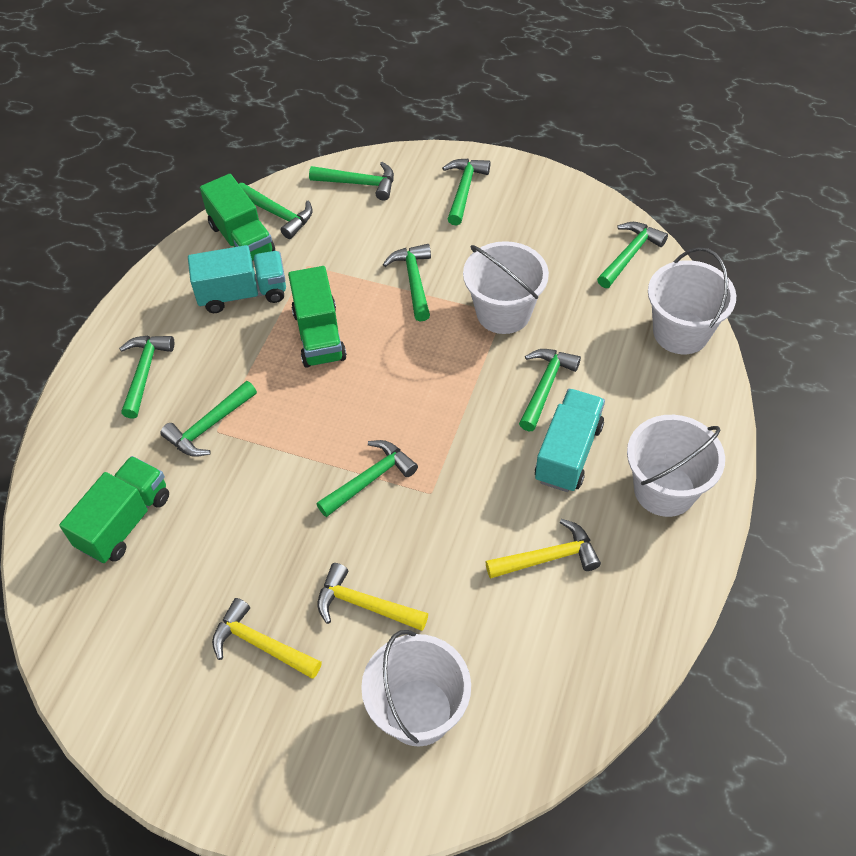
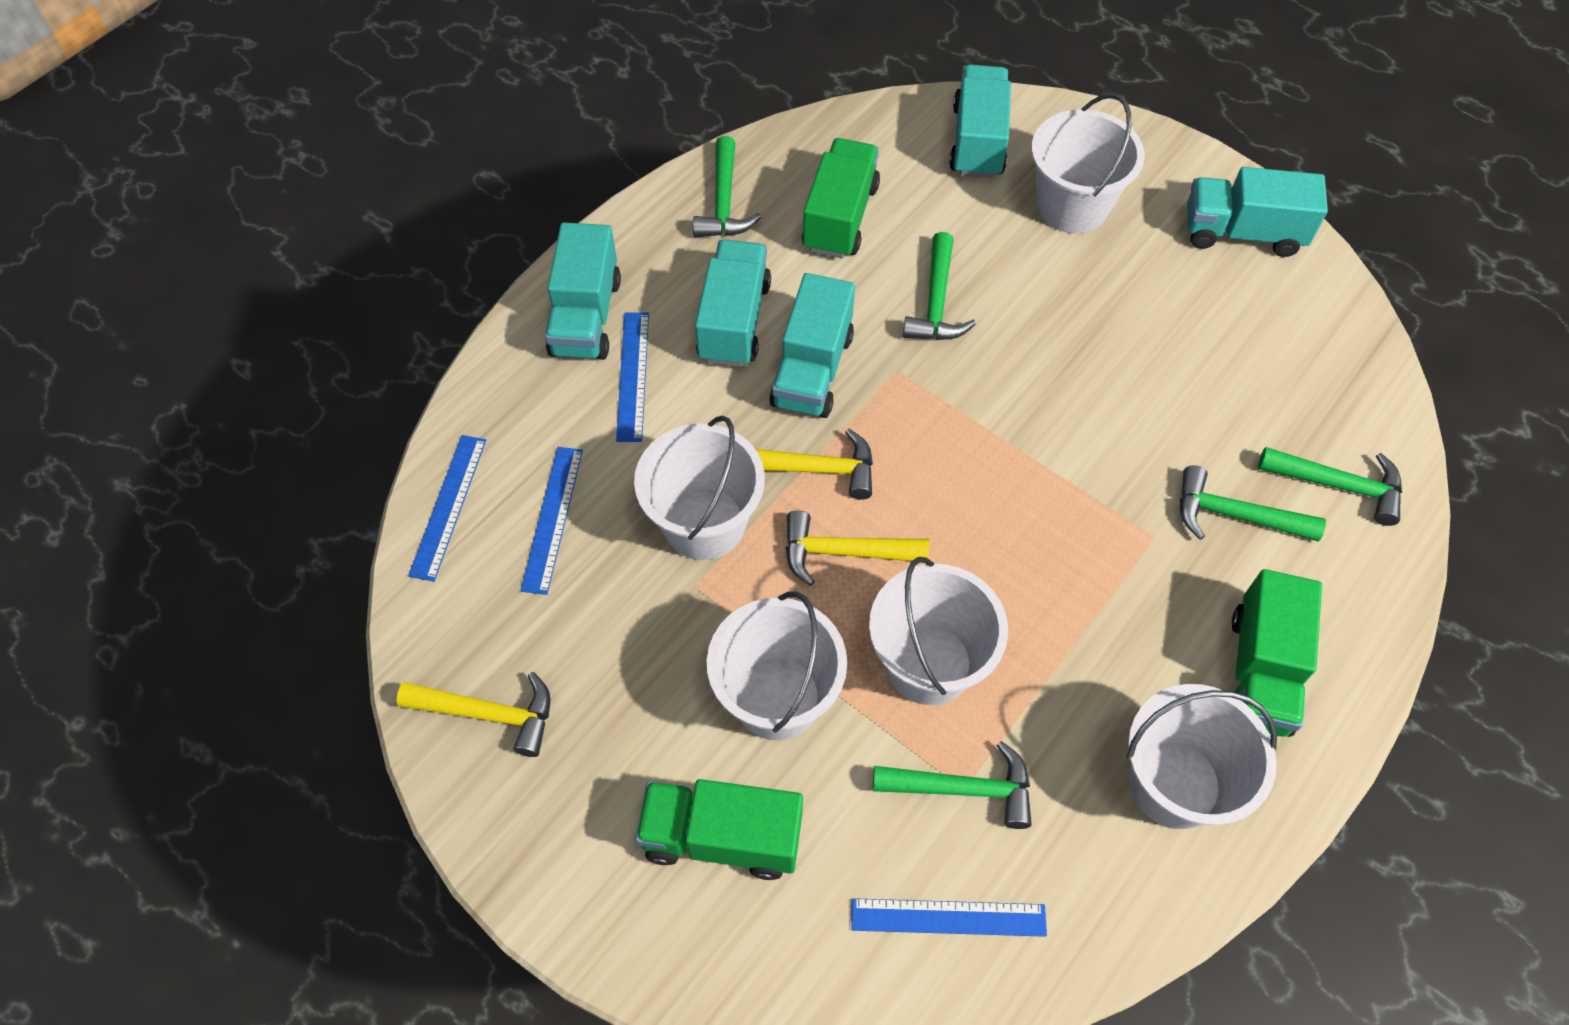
blue ruler: none = 0 -> [408,435,486,581] [520,447,583,595] [616,312,649,442] [851,898,1047,937] = 4
green hammer: [119,336,174,419] [160,381,257,457] [239,183,313,239] [309,162,394,200] [317,440,418,517] [383,244,431,322] [442,159,490,225] [519,349,581,431] [597,222,668,288] = 9 -> [693,136,761,237] [873,741,1032,829] [903,232,976,340] [1180,465,1326,541] [1258,447,1402,526] = 5
turquoise truck: [188,245,286,313] [535,389,605,492] = 2 -> [545,222,621,360] [695,240,771,367] [769,273,855,418] [949,65,1011,178] [1187,167,1328,257] = 5
white bucket: [361,630,471,747] [463,241,549,334] [627,415,725,517] [648,247,736,354] = 4 -> [634,415,765,560] [707,591,847,740] [869,557,1008,705] [1031,93,1145,234] [1126,684,1277,829] = 5

